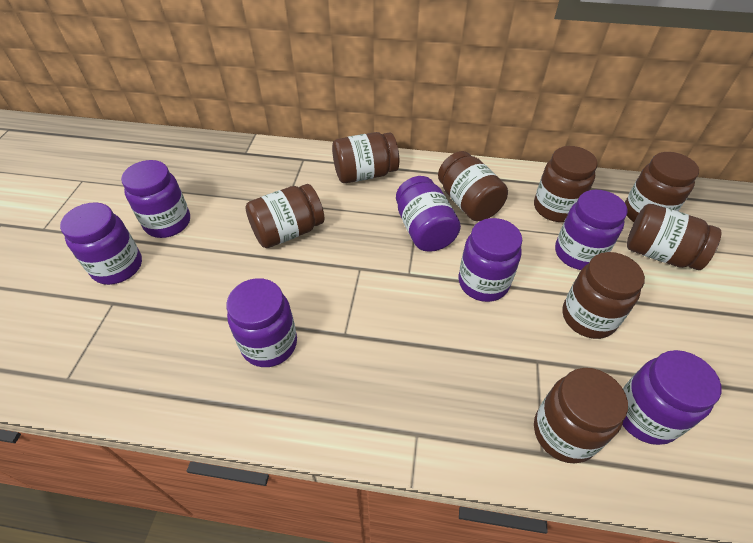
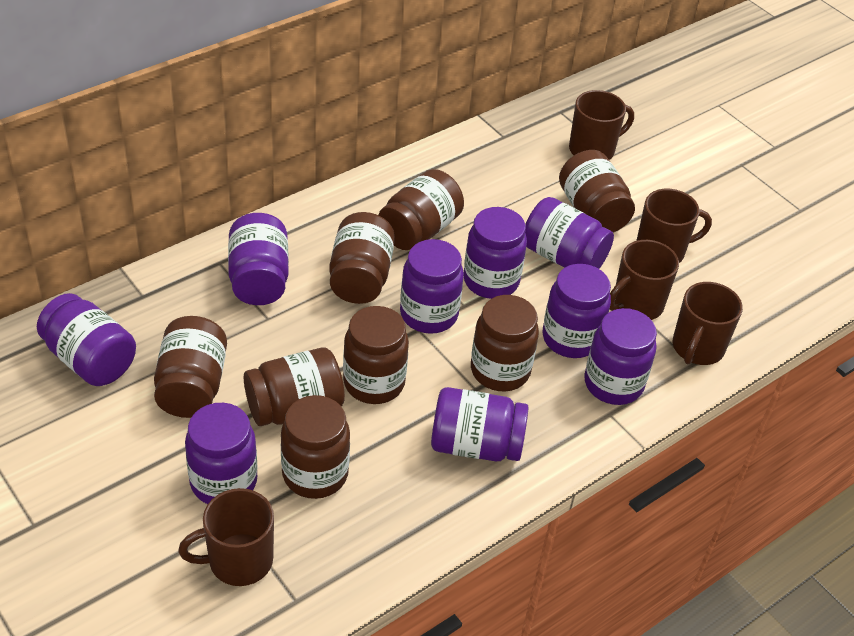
brown mug: none = 0 -> [178,488,274,586] [569,90,634,160] [610,240,679,320] [636,189,712,263] [673,282,743,365] = 5
purple jar: [60,202,142,285] [121,160,190,238] [226,278,297,367] [396,176,461,252] [459,218,522,302] [555,190,627,270] [622,350,721,445] = 7 -> [37,293,136,386] [185,403,258,504] [228,213,289,305] [400,239,464,334] [431,387,529,461] [464,207,527,299] [525,197,614,269] [543,264,611,358] [584,308,657,405] = 9

